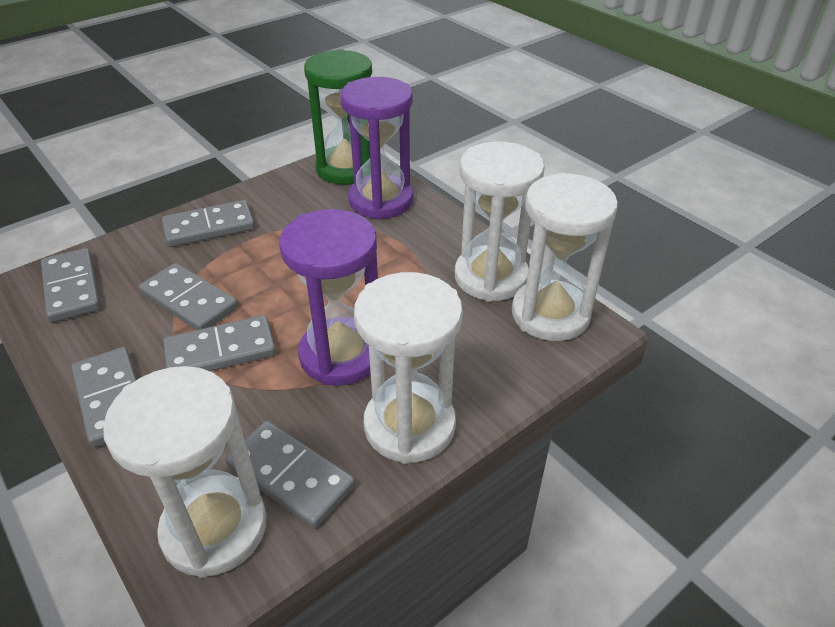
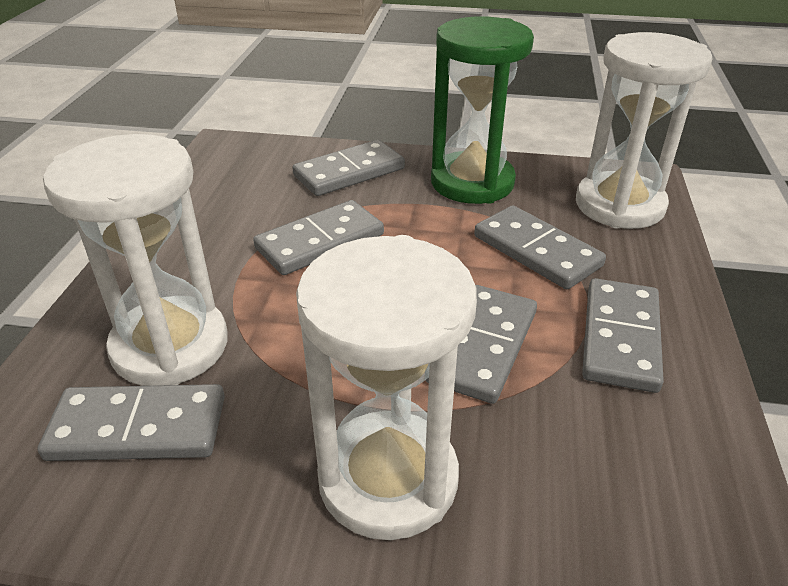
purple hourglass: [279,209,378,386] [340,77,413,219] = 2 -> none = 0
white hourglass: [103,366,267,578] [354,272,463,464] [455,142,545,302] [512,172,618,341] = 4 -> [43,134,228,386] [296,235,477,540] [576,32,713,229] = 3

